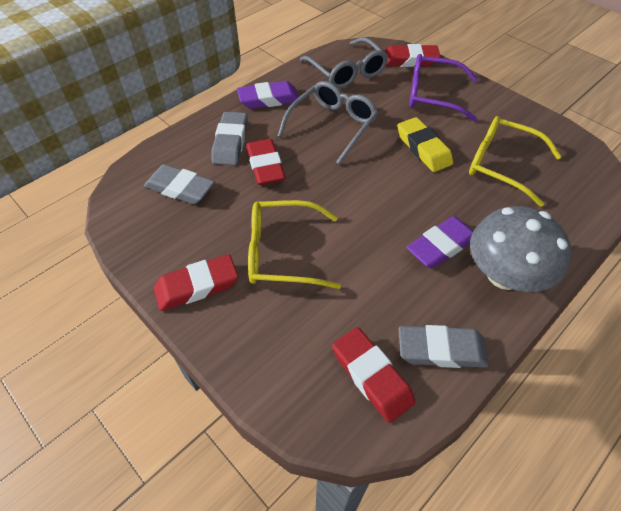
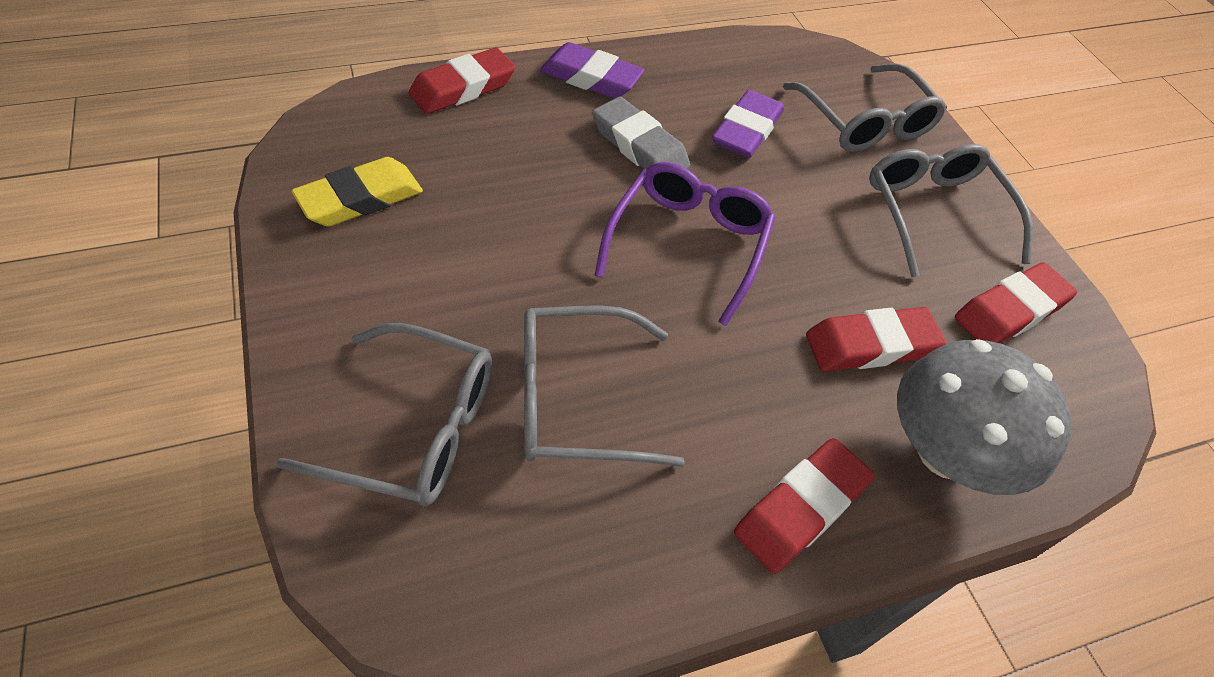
grey eraser: [144,164,214,204] [212,112,248,165] [399,325,489,368] = 3 -> [592,97,690,169] = 1
grey glasses: [278,81,378,165] [300,37,388,89] = 2 -> [276,323,492,506] [524,305,685,467] [783,64,947,152] [869,144,1033,277] = 4
yellow glasses: [248,200,341,289] [469,116,562,207] = 2 -> none = 0

